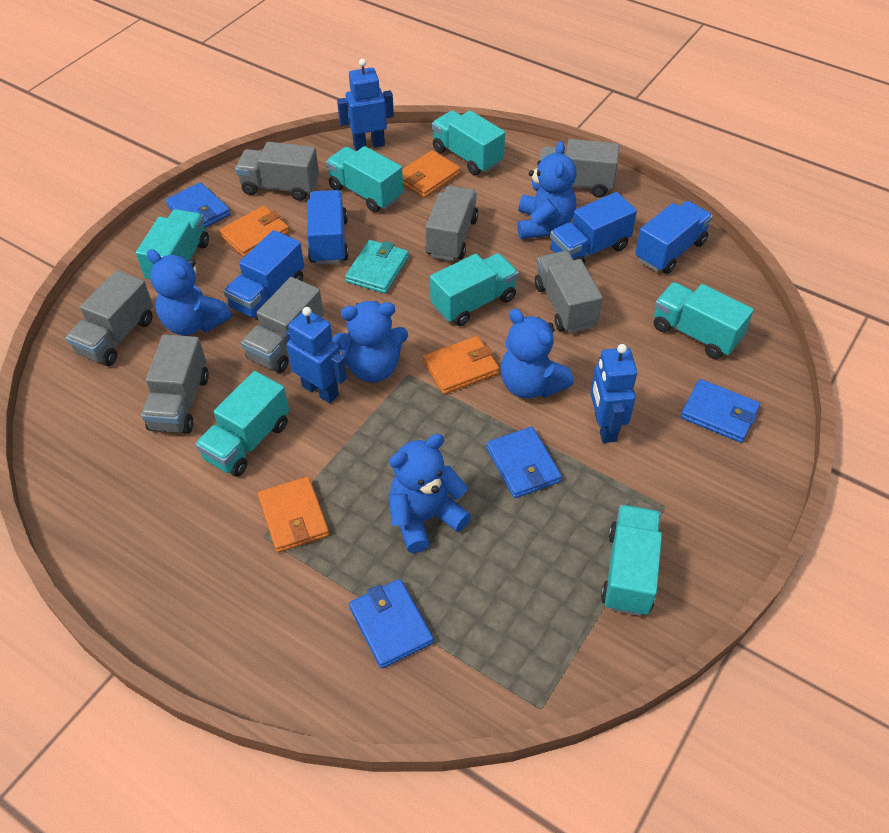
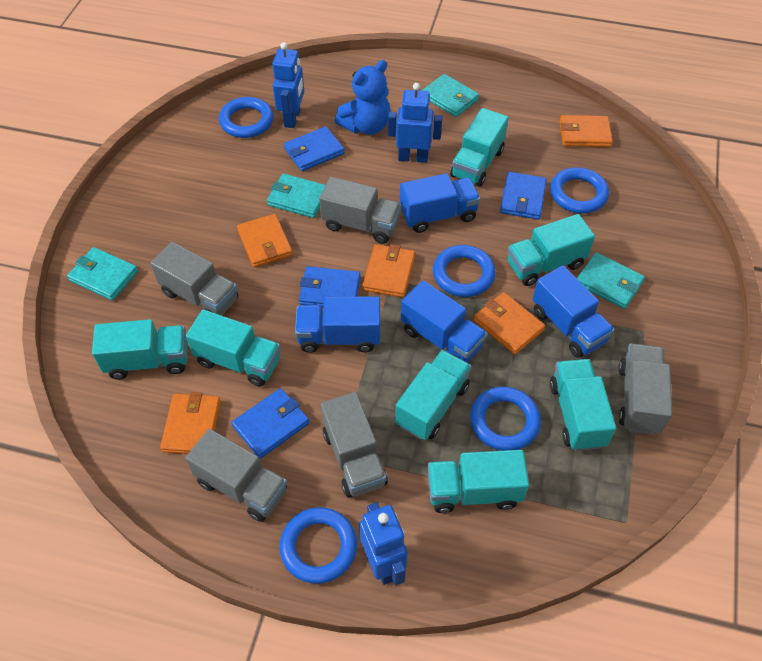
blue ring: none = 0 -> [219,97,274,138] [280,507,357,584] [433,245,496,297] [470,387,541,451] [550,167,609,214] = 5
blue teddy bear: [147,249,232,336] [332,301,408,382] [389,434,471,553] [500,309,574,399] [517,141,577,239] = 5 -> [335,60,390,135] = 1
grey truck: [66,270,153,366] [141,334,209,434] [235,142,319,201] [241,277,324,373] [425,186,478,261] [535,251,603,333] [540,139,619,198] = 7 -> [150,242,238,316] [185,429,287,522] [319,177,401,244] [321,392,388,498] [618,344,672,435] = 5
orange wallet: [219,206,289,257] [258,477,329,553] [402,150,461,198] [423,336,499,394] = 4 -> [160,392,221,454] [237,214,293,268] [362,244,415,298] [474,292,545,355] [559,115,613,147] = 5
turquoise wallet: [345,240,409,294] = 1 -> [67,247,138,301] [267,173,326,218] [422,74,479,117] [577,252,645,309] = 4

